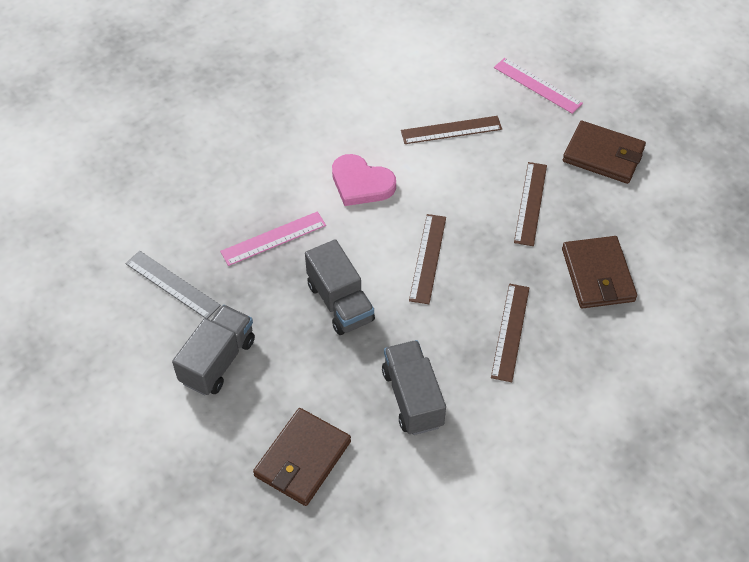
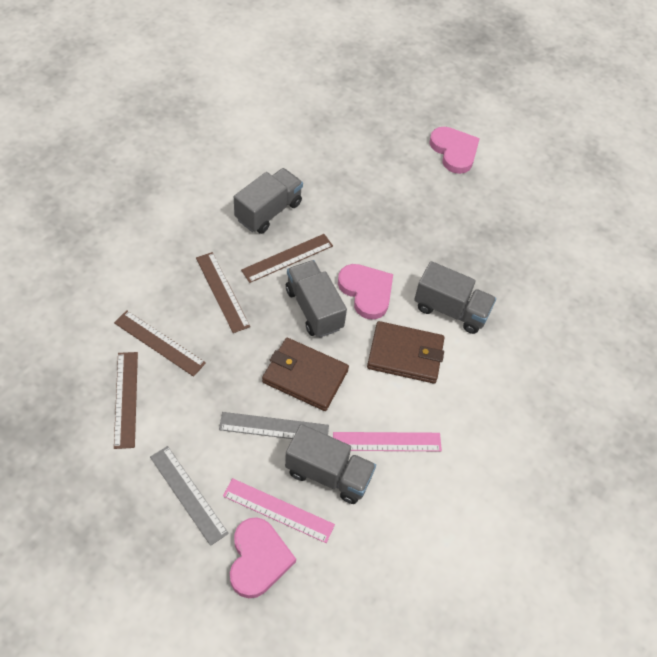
brown wallet: [253,408,351,506] [562,236,637,309] [563,121,646,184] = 3 -> [262,338,349,411] [367,321,444,384] = 2
grey ruler: [126,251,221,319] = 1 -> [150,446,229,546] [219,412,329,439] = 2
grey truck: [172,305,255,396] [305,239,375,335] [382,340,446,435] = 3 -> [234,168,303,234] [285,424,376,504] [286,260,347,338] [414,261,496,334] = 4
pink heart: [332,154,396,206] = 1 -> [230,517,296,598] [338,264,393,320] [429,127,480,174] = 3

